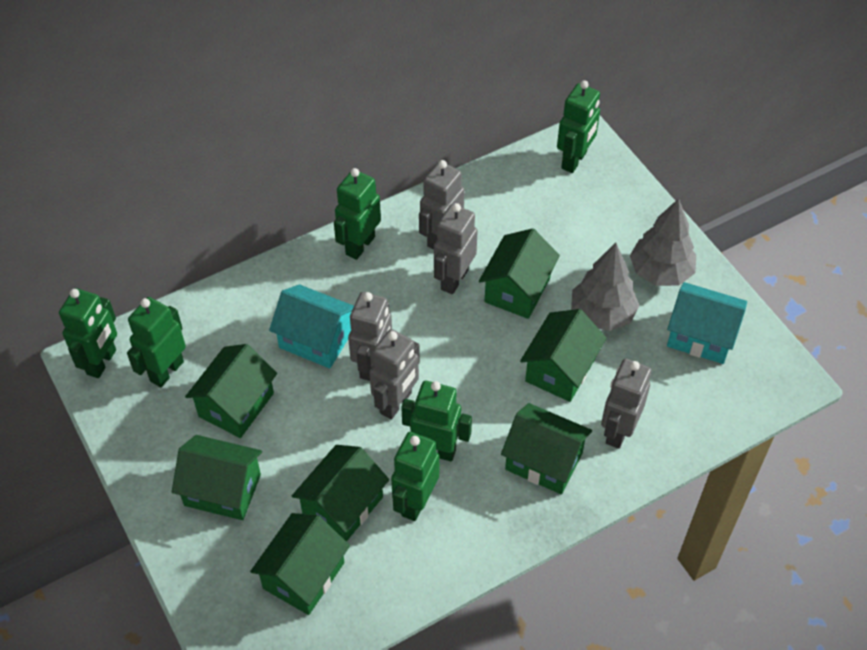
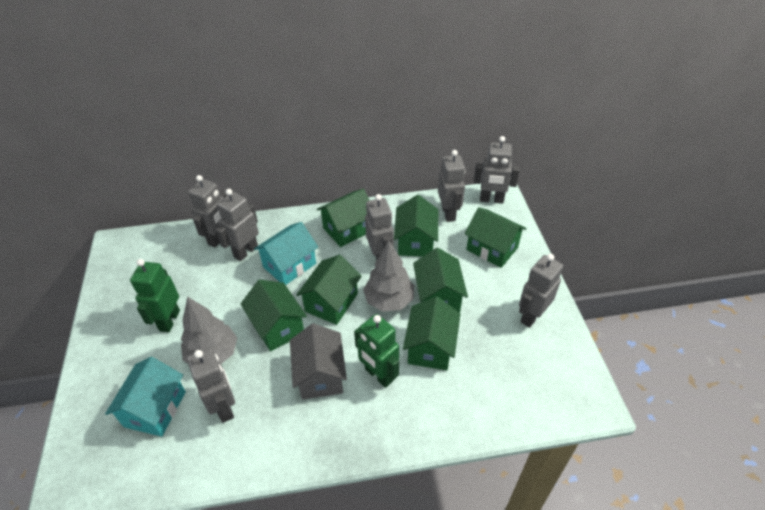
green robot: [59,288,117,378] [127,297,186,387] [334,168,381,260] [391,432,440,521] [401,381,472,462] [557,80,600,173] = 6 -> [130,259,180,332] [354,314,399,388] = 2
grey house: none = 0 -> [290,323,347,400] = 1
grey robot: [348,292,392,381] [369,329,420,419] [419,160,465,250] [434,203,478,294] [601,359,651,449] = 5 -> [187,348,235,423] [188,175,227,248] [216,189,259,261] [365,194,394,261] [438,150,465,222] [474,136,520,204] [519,254,563,328] = 7

